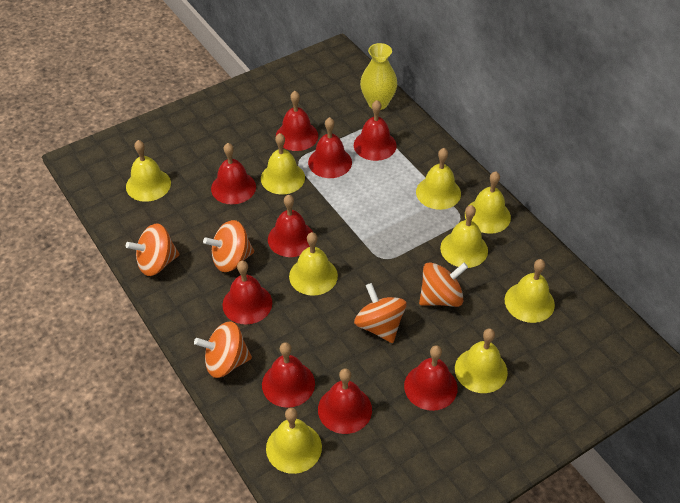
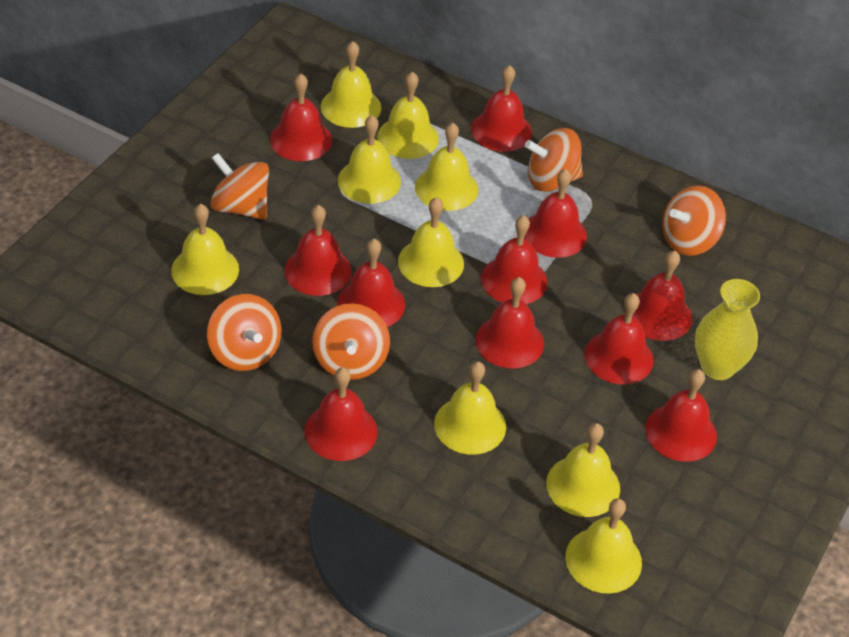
red bell: [211,143,256,204] [222,261,272,324] [262,342,315,408] [268,195,313,257] [276,91,318,151] [308,117,352,178] [318,368,372,434] [354,100,397,161] [404,345,458,411] = 9 -> [270,74,332,161] [284,205,351,296] [304,367,378,461] [337,239,405,327] [471,65,532,152] [475,277,544,368] [481,215,547,304] [524,169,587,258] [585,293,654,384] [633,251,692,341] [645,369,717,462] = 11

